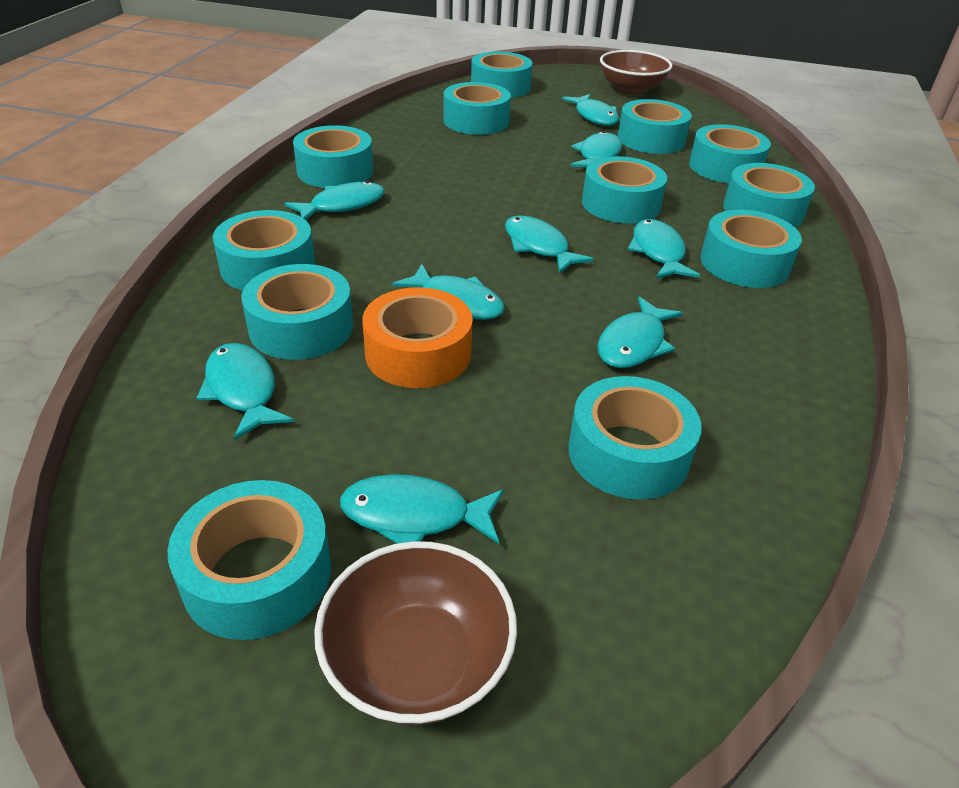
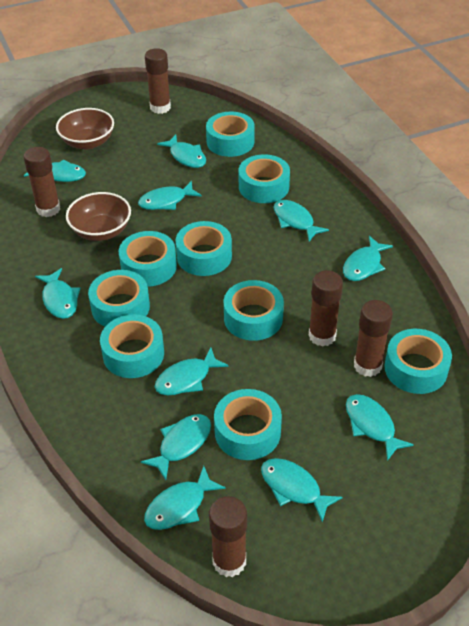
brown glue stick: none = 0 -> [23,147,60,217] [145,48,171,114] [209,496,247,577] [309,270,343,347] [354,300,393,377] = 5
orange tape: [362,287,473,388] = 1 -> none = 0
turquoise fish: [197,343,294,440] [285,181,385,220] [340,474,504,544] [392,264,505,320] [505,215,594,274] [563,94,619,126] [570,131,622,167] [597,296,683,368] [628,219,700,279] = 9 -> [24,159,86,182] [35,268,80,319] [138,181,202,210] [141,414,211,480] [144,466,226,530] [155,347,229,395] [157,135,206,168] [261,458,342,522] [273,200,329,241] [343,236,393,281] [346,394,414,461] = 11
turquoise tape: [168,480,331,640] [213,210,315,291] [241,264,353,360] [293,125,373,188] [443,82,511,135] [471,52,533,98] [568,376,702,500] [582,156,667,224] [618,99,692,154] [689,124,771,183] [700,210,802,288] [723,163,815,227] = 12 -> [88,270,150,327] [100,315,164,378] [119,231,177,287] [175,221,232,276] [206,112,255,157] [214,389,282,460] [224,280,284,341] [239,154,290,203] [384,329,452,394] = 9

